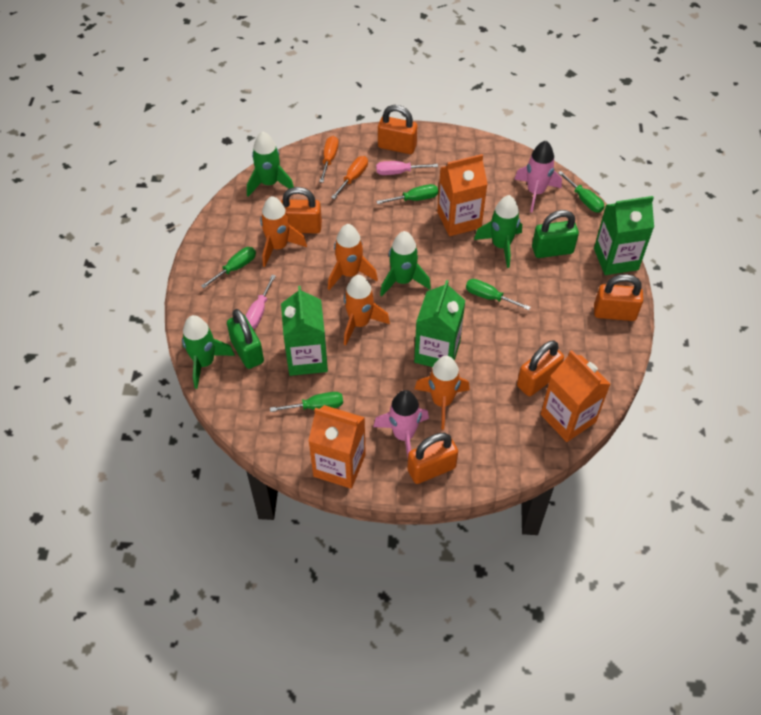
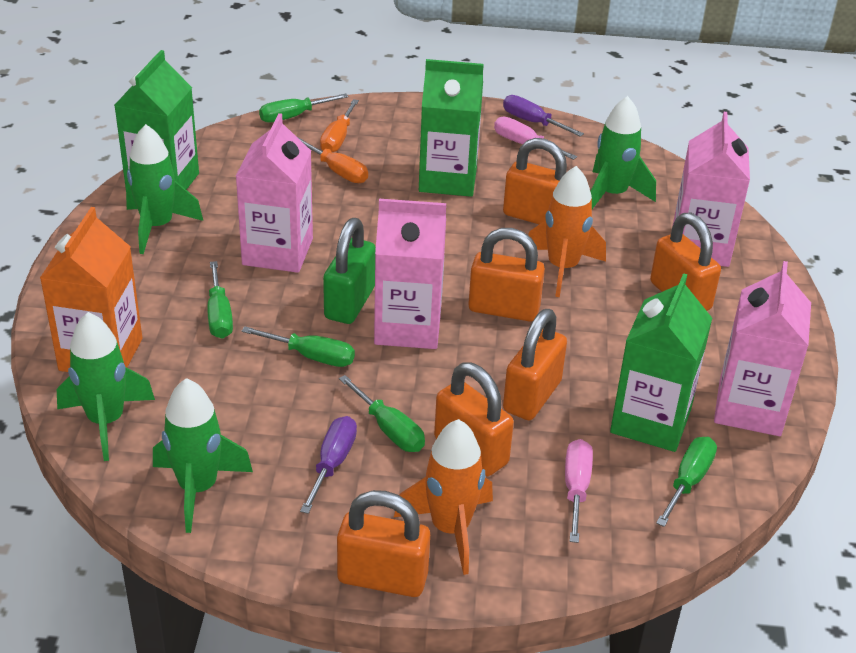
green padlock: [227,309,264,369] [532,210,579,258] = 2 -> [323,218,376,324] = 1
orange carton: [308,405,366,489] [437,154,488,236] [541,350,610,442] = 3 -> [40,207,142,372] = 1
orange padlock: [281,187,322,233] [378,105,417,154] [408,433,458,484] [517,340,564,396] [594,274,643,321] = 5 -> [337,490,430,597] [434,362,514,476] [468,228,545,321] [503,138,567,224] [503,309,567,420] [650,213,721,311] = 6
orange rocket: [260,196,307,267] [328,224,378,290] [344,275,390,345] [415,356,470,430] = 4 -> [394,419,493,575] [528,166,606,297] = 2
pink carton: none = 0 -> [236,113,313,273] [374,199,446,349] [672,112,750,267] [714,261,811,436] = 4
pink rocket: [373,390,429,458] [514,141,562,213] = 2 -> none = 0
purple screwdriver: none = 0 -> [300,416,357,514] [503,95,584,137] = 2

